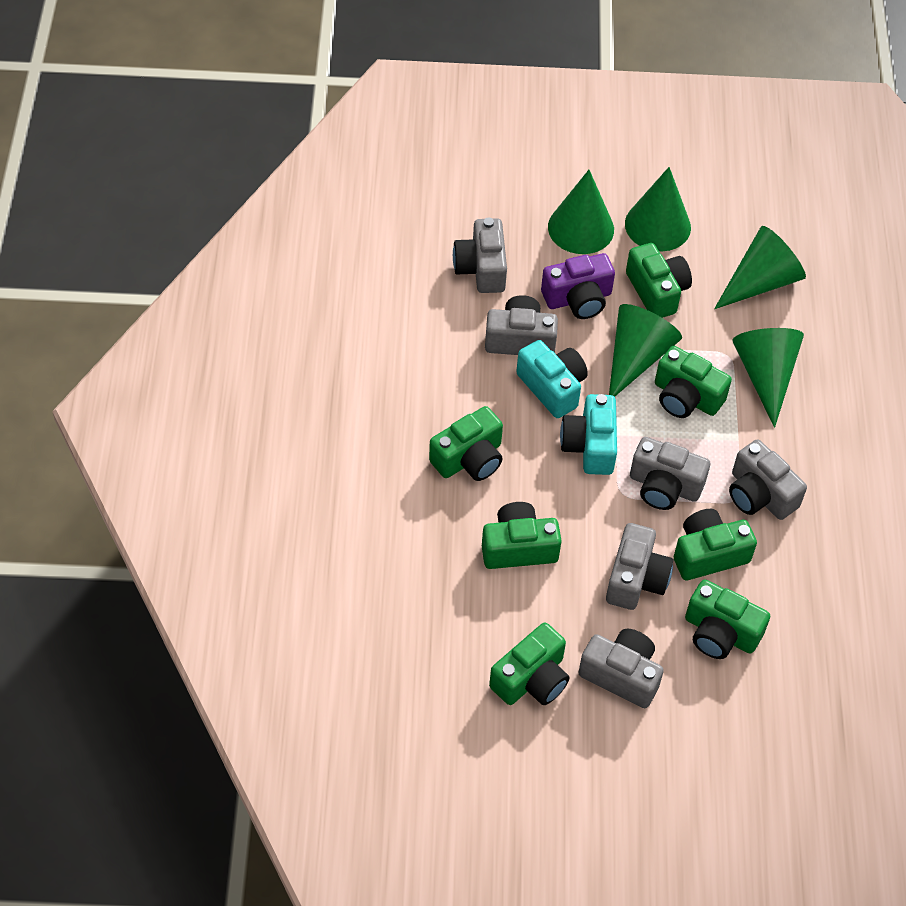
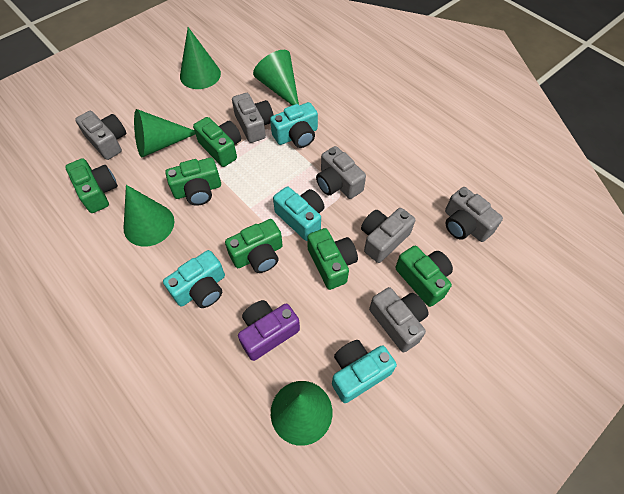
green camera: [429,406,503,481] [482,502,562,569] [489,623,570,705] [626,243,692,318] [655,346,732,418] [674,509,757,580] [685,579,770,659] = 7 -> [65,158,118,213] [165,157,221,206] [193,117,241,167] [225,219,283,273] [307,228,358,290] [395,246,453,307] = 6
turquoise camera: [516,340,588,418] [560,394,617,475] = 2 -> [163,250,225,308] [270,102,318,148] [273,187,324,241] [332,340,397,403] = 4

